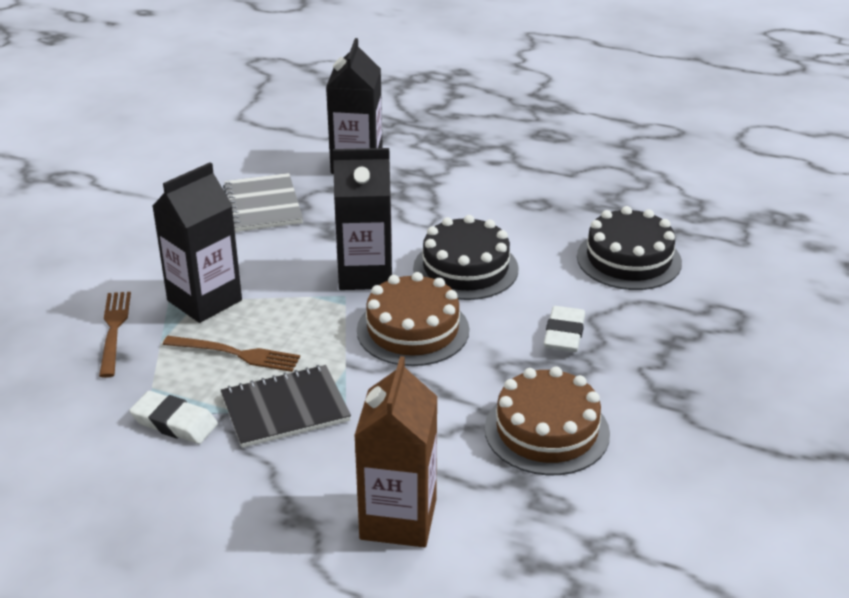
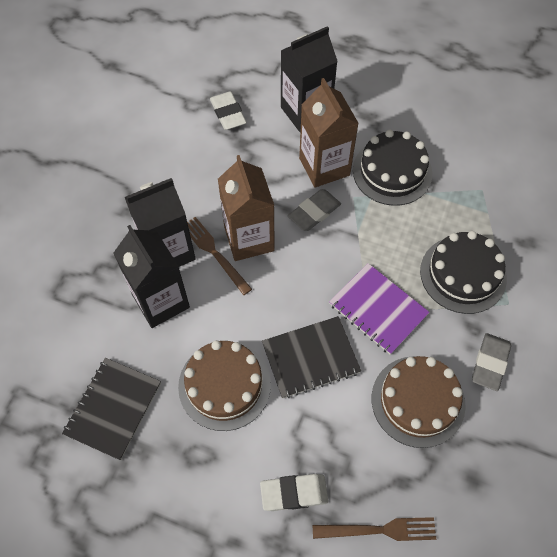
black notebook: [221,365,351,448] = 1 -> [62,358,161,460] [262,316,361,399] = 2
brown carton: [354,356,438,547] = 1 -> [218,155,275,261] [299,78,359,188] = 2
grey eraser: none = 0 -> [288,189,341,231] [472,333,511,391] = 2
grey notebook: [223,173,303,232] = 1 -> none = 0
purple notebook: none = 0 -> [329,263,430,355] = 1

